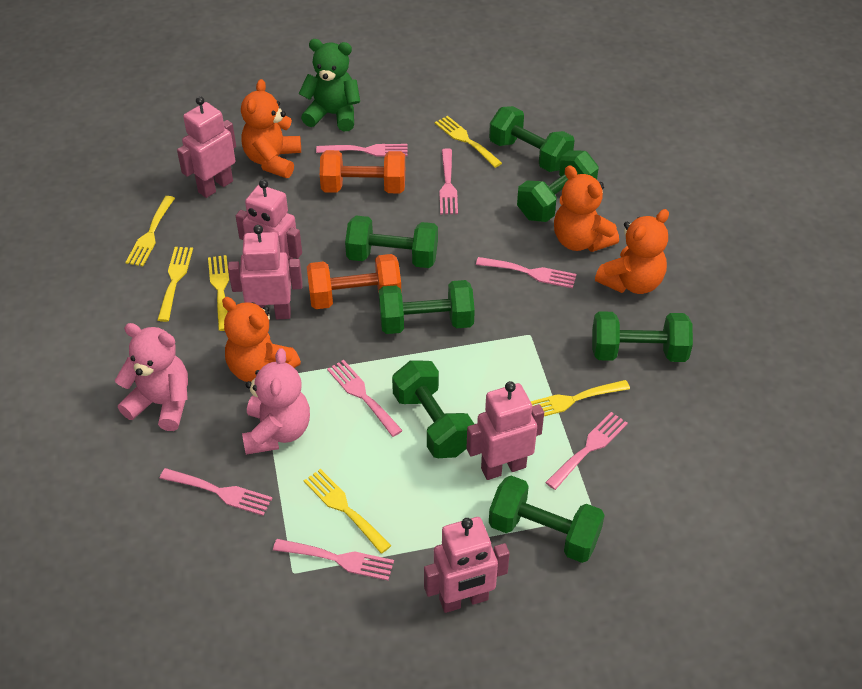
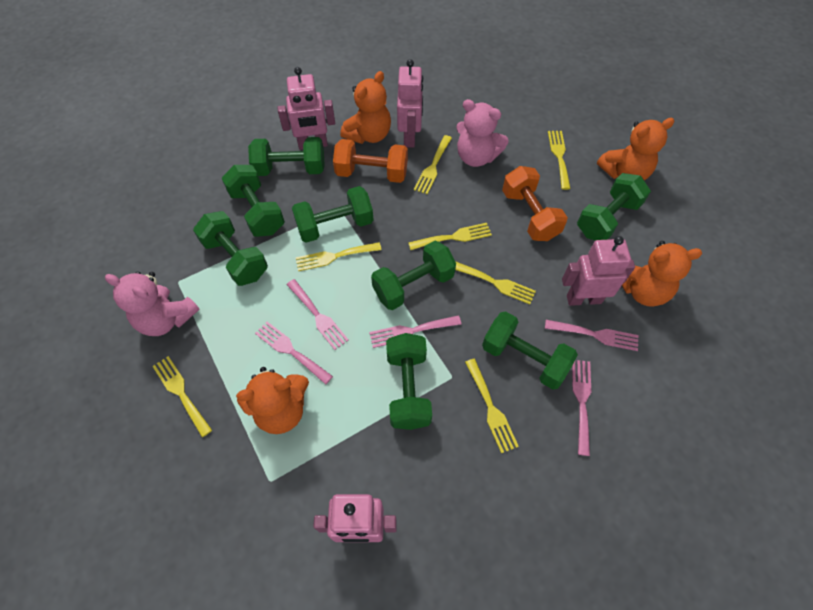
green dumbbell: [345,216,438,268] [379,280,475,334] [392,361,474,458] [489,106,575,172] [489,476,605,563] [517,150,599,222] [592,311,693,362] = 7 -> [193,211,268,286] [222,165,285,237] [248,137,325,176] [292,186,374,243] [371,241,456,310] [386,333,432,430] [482,311,578,390] [577,173,651,240] = 8
green teddy bear: [299,39,360,131] = 1 -> none = 0
pink fork: [160,468,272,516] [273,539,394,580] [316,144,408,156] [327,360,403,437] [439,148,458,214] [476,257,576,288] [545,412,628,490] = 7 -> [255,322,333,385] [286,279,349,350] [369,315,461,348] [545,320,639,351] [572,360,591,456] = 5
pink robot: [177,96,236,198] [228,225,303,319] [236,179,302,263] [424,517,510,613] [466,381,544,480] = 5 -> [277,67,335,150] [313,494,397,542] [397,59,423,148] [562,236,635,306] = 4
yellow fork: [125,196,175,266] [157,247,193,322] [208,255,229,331] [304,469,391,554] [435,116,502,168] [530,380,630,416] = 6 -> [152,356,212,437] [295,242,382,271] [408,223,492,250] [414,135,452,195] [455,261,536,304] [465,359,519,453] [548,131,571,190] = 7

